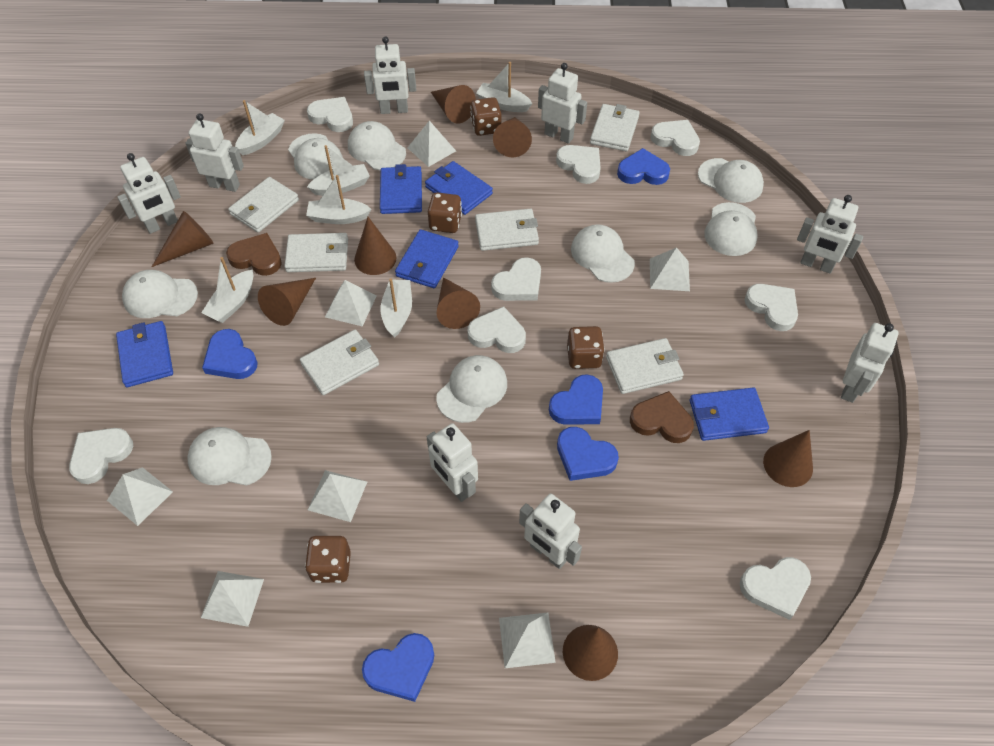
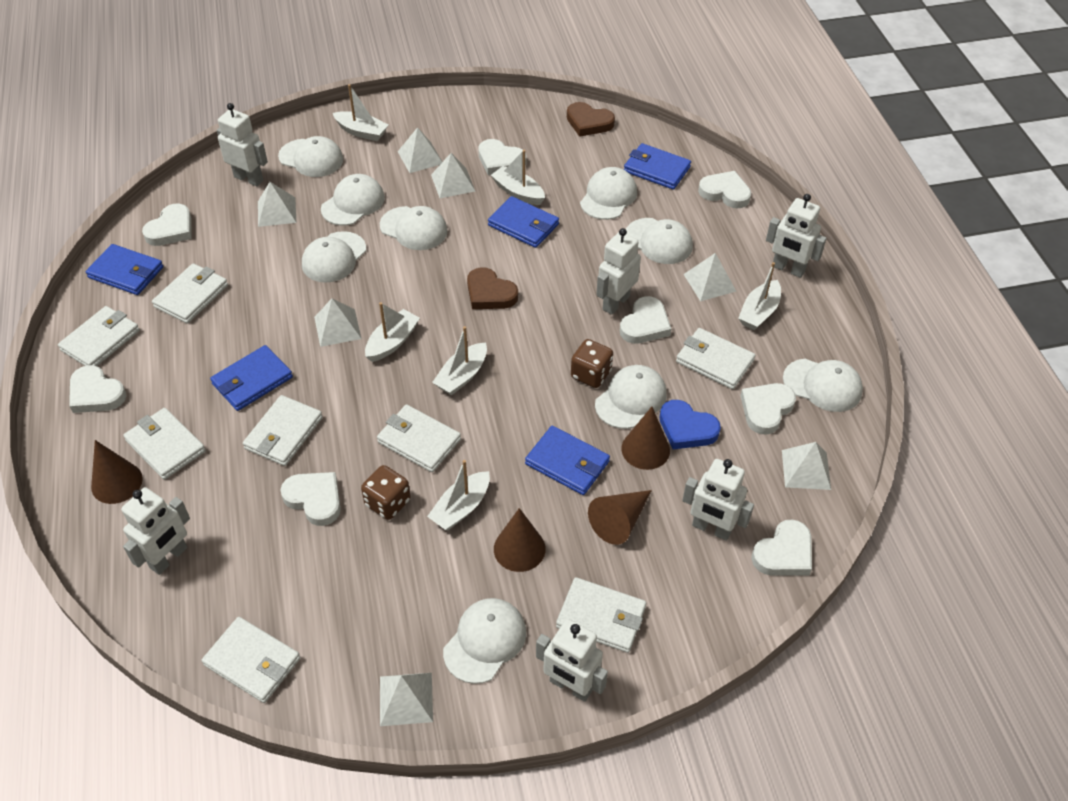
blue heart: [202,329,258,379] [362,633,434,702] [549,374,603,425] [557,427,619,481] [617,148,670,185] = 5 -> [660,400,721,449] = 1
brown cone: [152,211,214,267] [258,278,316,326] [354,217,397,275] [431,85,476,123] [437,277,480,329] [493,117,532,157] [563,625,618,681] [763,430,813,487] = 8 -> [91,440,143,504] [494,508,546,572] [588,490,652,545] [621,407,670,470] = 4
brown dice: [305,536,351,583] [428,192,462,233] [470,97,501,136] [567,326,605,369] = 4 -> [361,465,411,520] [571,339,613,388] = 2
white cap: [122,270,198,318] [187,427,272,486] [288,133,343,180] [348,121,406,170] [436,355,507,423] [571,224,635,283] [698,158,764,203] [704,202,758,256] = 8 -> [278,136,343,177] [302,231,366,283] [321,174,385,226] [379,206,448,250] [443,598,526,684] [580,167,637,220] [595,365,667,429] [626,218,693,264] [783,359,863,412] = 9
white robot: [117,153,181,234] [185,113,244,192] [364,36,416,114] [427,423,478,502] [519,494,582,569] [538,63,587,144] [797,195,863,274] [841,323,899,403] = 8 -> [121,487,190,575] [217,103,268,186] [536,619,608,702] [596,228,641,315] [682,459,754,541] [766,194,827,278] = 6
white wallet: [228,177,299,233] [284,233,348,272] [300,329,379,395] [475,209,539,251] [590,104,640,151] [606,338,684,394] = 6 -> [58,306,140,366] [123,408,206,480] [152,263,228,324] [202,617,300,703] [243,395,323,466] [377,404,461,472] [556,577,646,653] [676,328,755,389] = 8

